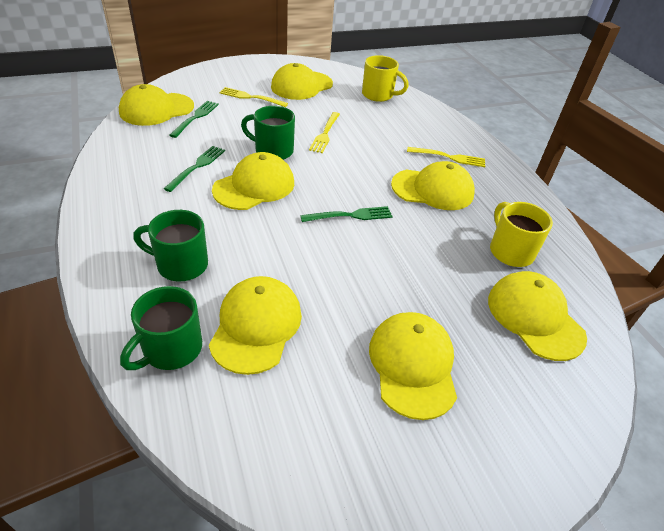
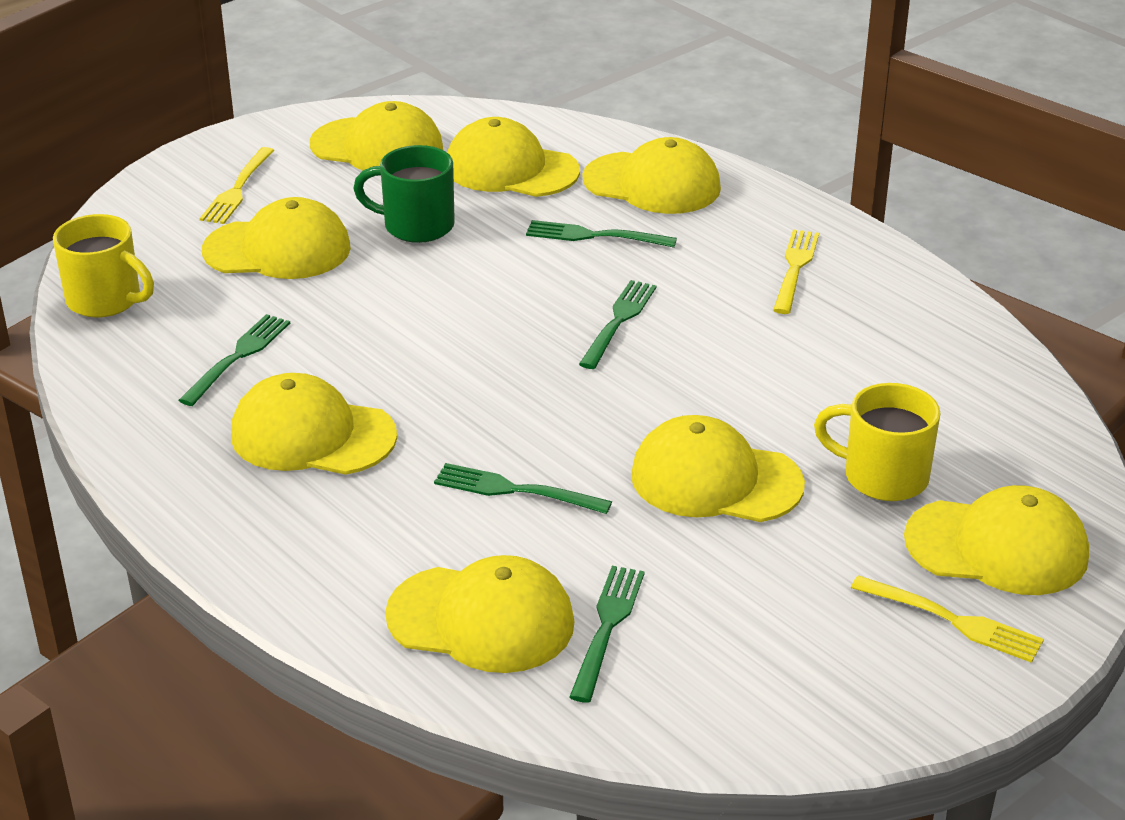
green fork: [163,146,225,192] [169,101,219,138] [300,206,393,222] = 3 -> [178,314,290,406] [434,463,612,514] [526,220,677,248] [569,566,645,703] [579,280,657,369] = 5
green mug: [120,286,202,370] [133,210,208,282] [241,106,295,160] = 3 -> [353,145,455,243] = 1
yellow cap: [119,84,194,126] [209,276,302,375] [212,152,294,210] [271,63,333,100] [369,312,457,420] [391,161,475,210] [488,271,587,361] = 7 -> [202,197,351,279] [231,373,397,475] [310,101,443,171] [385,555,575,673] [447,117,580,197] [583,137,721,214] [631,415,805,522] [904,485,1089,595] = 8

